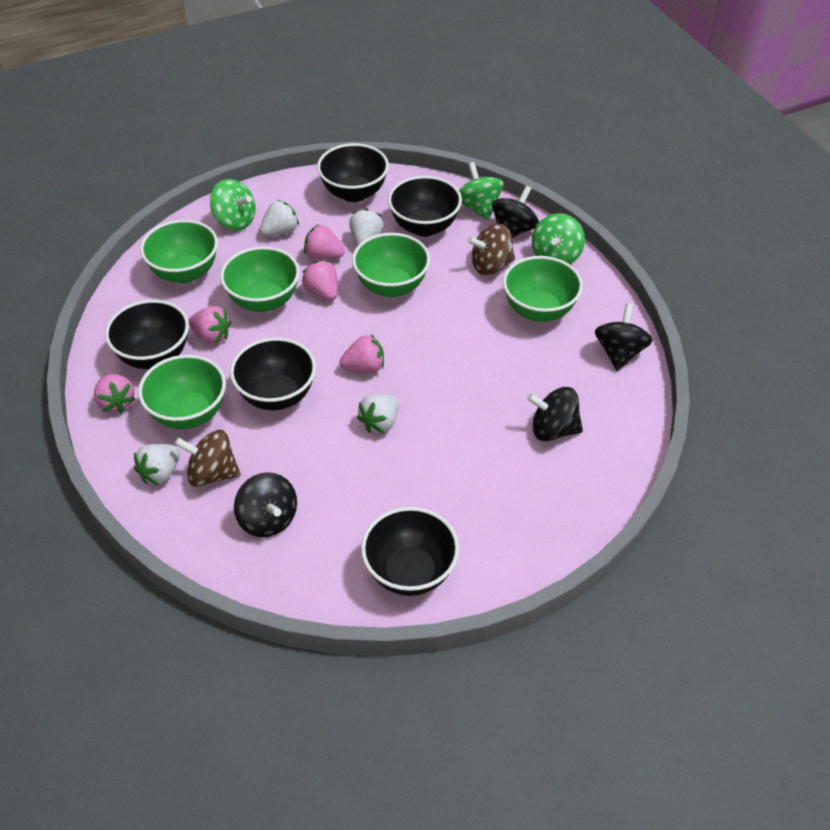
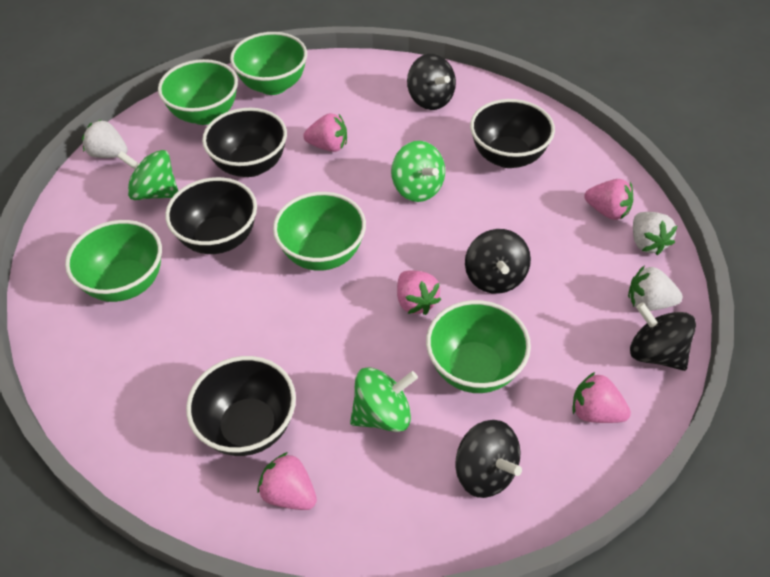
black bowl: [105,300,189,369] [230,338,316,410] [317,143,389,202] [361,507,459,596] [388,176,462,237] = 5 -> [165,177,257,254] [186,356,296,456] [202,108,287,177] [470,99,555,168] = 4
brown spinning top: [174,430,241,487] [467,223,515,275] = 2 -> none = 0
white strawberry: [134,444,180,485] [260,200,299,236] [349,209,384,246] [357,394,398,433] = 4 -> [82,120,128,158] [628,265,683,311] [633,212,678,255] = 3

